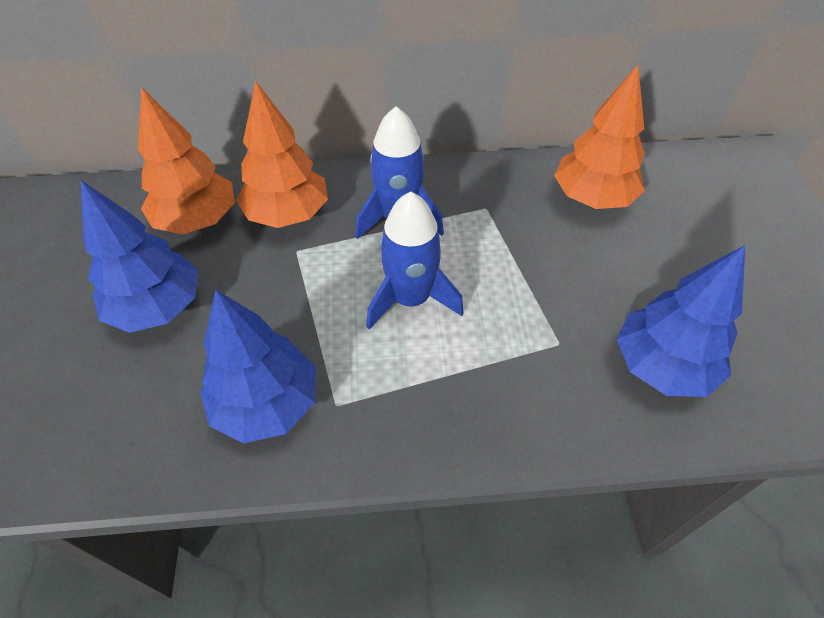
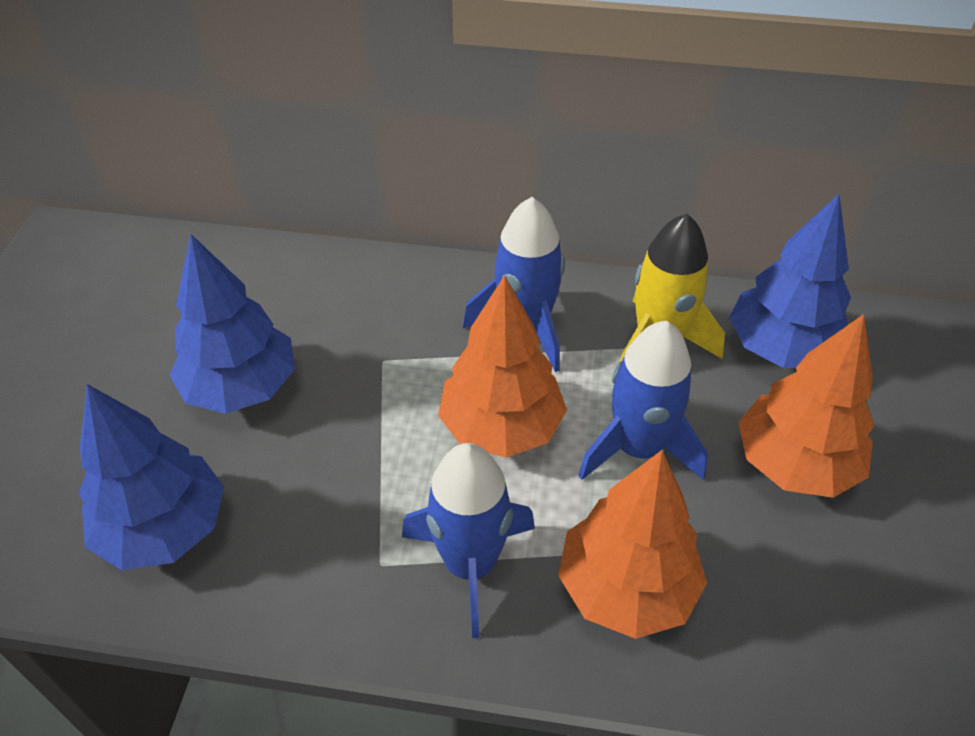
blue rocket: [355,106,444,239] [366,192,464,330] = 2 -> [402,443,535,638] [463,197,565,372] [578,321,708,480] = 3
yellow rocket: none = 0 -> [620,213,725,362] = 1

